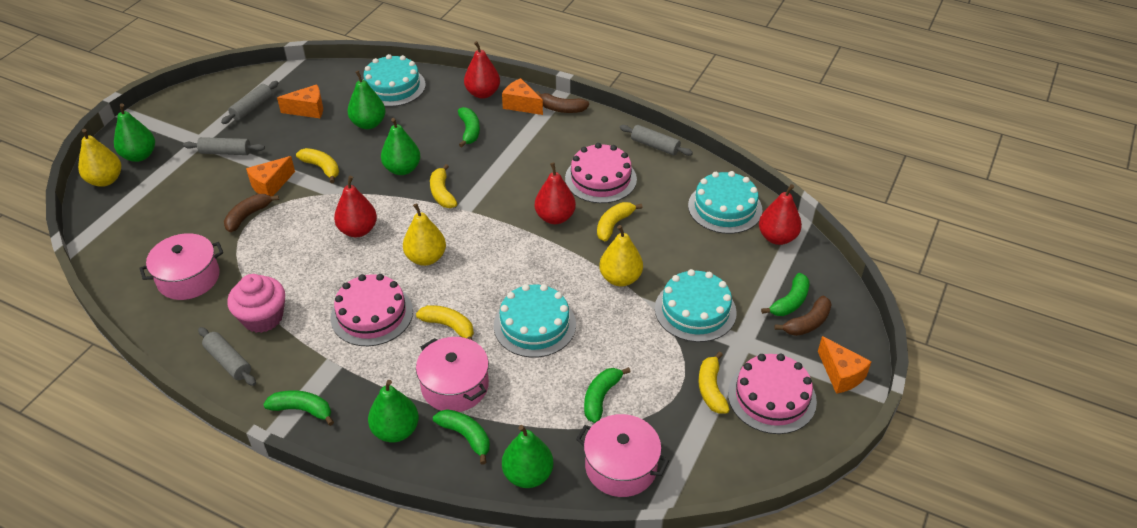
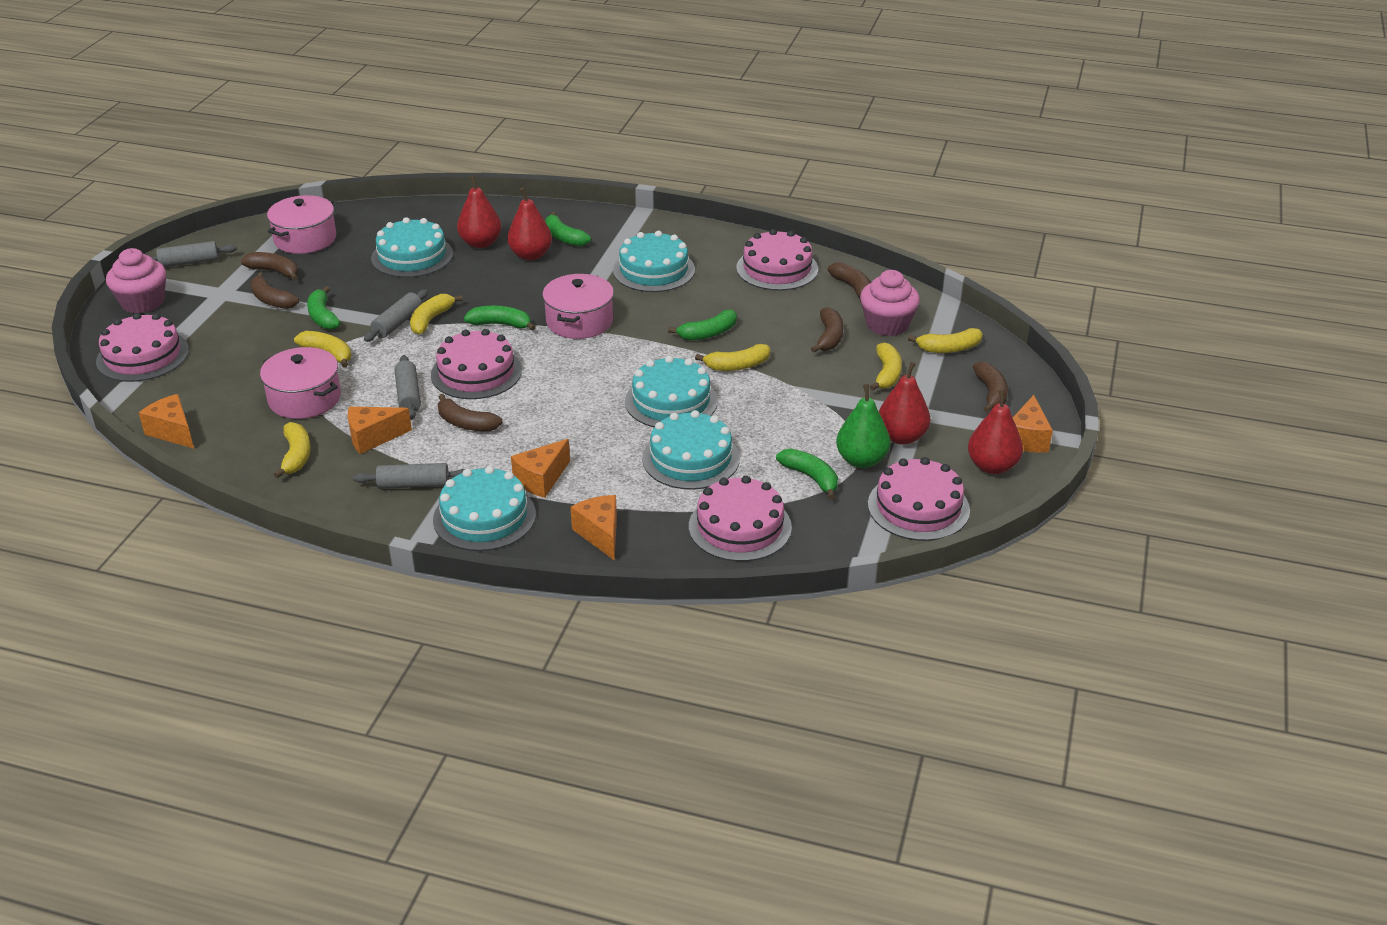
brown banana: [224,194,279,232] [535,91,589,113] [774,296,832,336] = 3 -> [241,252,298,281] [250,272,299,309] [438,394,503,432] [811,307,843,352] [827,262,871,303] [973,361,1008,412] = 6
green pear: [114,103,155,162] [347,70,386,129] [368,380,419,443] [381,118,421,175] [502,425,554,488] = 5 -> [836,384,890,468] = 1
orange cheese: [246,156,295,196] [277,84,323,118] [502,78,543,115] [818,336,872,394] = 4 -> [139,394,194,449] [348,407,412,454] [511,439,570,498] [570,495,617,561] [1013,395,1053,453] = 5
pink cake: [330,274,413,346] [565,143,637,203] [728,353,817,434] = 3 -> [96,313,189,382] [431,329,522,399] [689,476,792,561] [736,229,818,291] [868,457,970,541] = 5
pink cupcake: [227,274,285,333] = 1 -> [106,248,166,313] [860,270,920,336] = 2
turquoise cake: [363,54,426,107] [494,284,576,358] [655,269,737,342] [688,171,763,234] = 4 -> [371,217,453,278] [433,466,536,551] [613,231,695,292] [625,356,718,427] [642,410,740,490] = 5
yellow banana: [296,148,339,183] [416,305,474,341] [430,164,457,208] [597,202,643,241] [698,351,730,414] = 5 -> [274,422,311,478] [294,331,351,368] [410,294,463,335] [695,344,770,371] [869,343,902,391] [908,328,983,353] = 6
yellow pear: [78,129,121,187] [403,203,446,266] [599,225,643,287] = 3 -> none = 0

